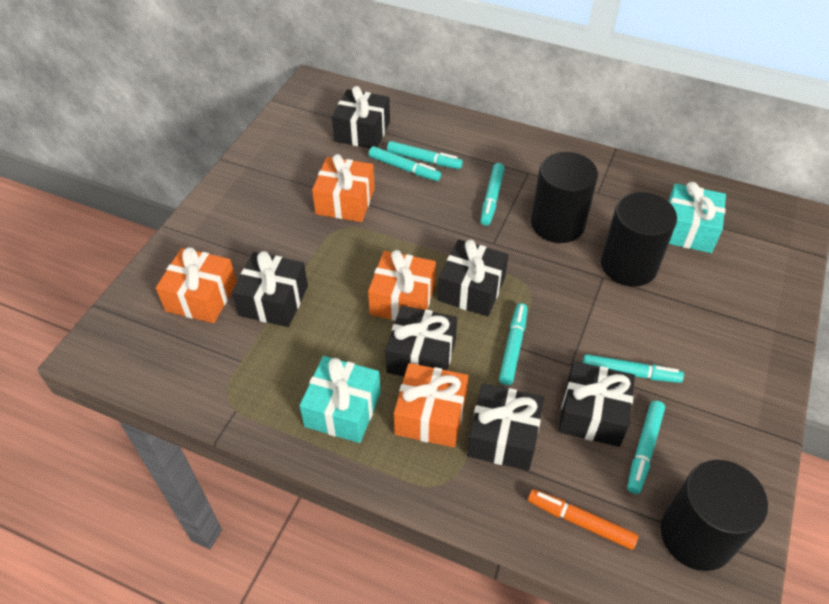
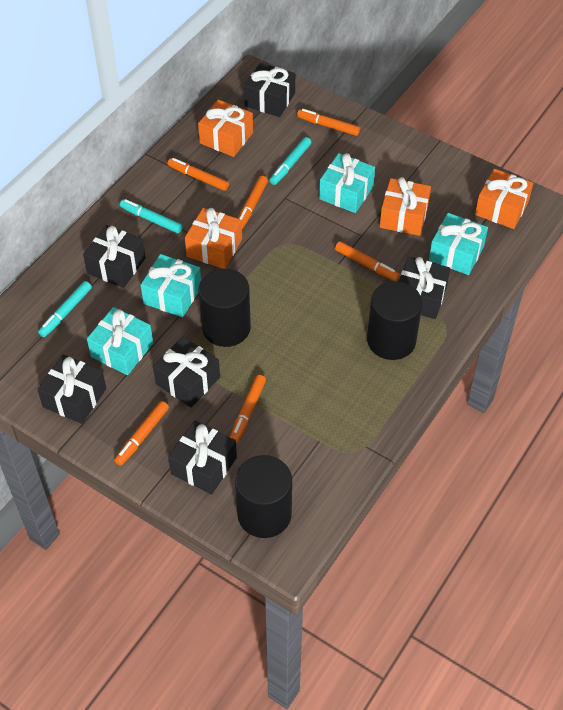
orange marker: [528,489,638,550] = 1 -> [114,401,169,466] [168,158,229,191] [230,375,266,443] [238,176,268,229] [297,109,360,136] [335,241,400,281] = 6
turquoise gift: [300,356,381,443] [668,182,726,253] = 2 -> [87,307,153,375] [140,254,201,317] [319,153,375,213] [429,213,488,275] = 4
turquoise marker: [369,146,441,181] [387,141,463,169] [480,163,505,226] [499,303,528,385] [583,354,684,383] [627,401,665,494] = 6 -> [38,281,92,337] [120,199,183,233] [269,137,311,185] = 3

